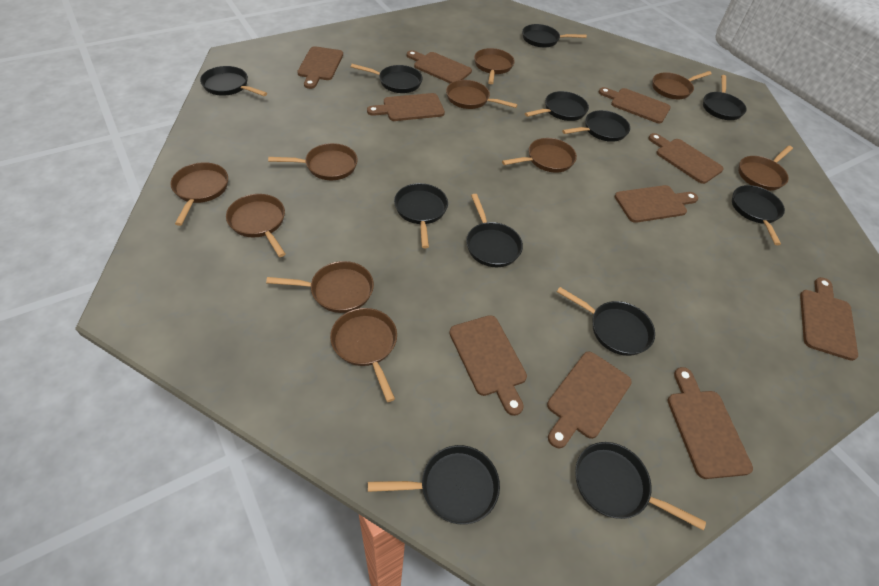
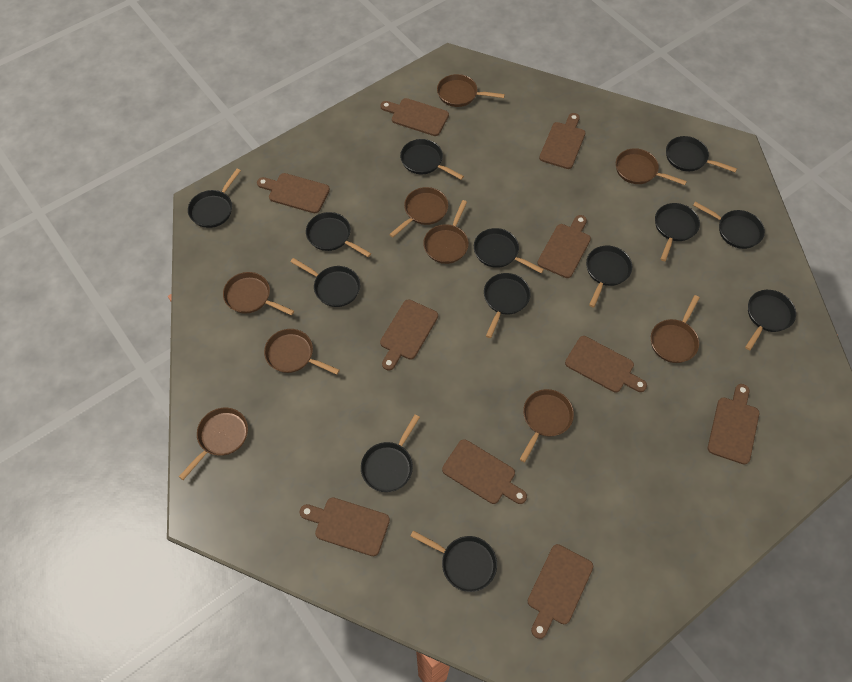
black pan: [200,66,267,96] [351,64,423,93] [368,445,500,525] [394,183,448,248] [466,194,523,267] [522,24,587,48] [525,91,589,121] [557,287,655,356] [562,110,630,142] [575,442,706,531] [703,75,747,120] [732,185,785,245] = 12 -> [188,169,241,228] [290,258,360,307] [306,212,371,257] [361,414,420,492] [400,139,464,180] [410,530,497,592] [474,228,544,273] [484,273,531,338] [586,246,632,307] [655,203,700,261] [666,136,737,172] [693,202,765,249] [745,290,796,350] = 13
brown pan: [171,162,228,226] [226,194,286,257] [266,261,374,313] [268,143,358,180] [330,308,397,402] [446,80,518,109] [474,48,515,84] [502,138,577,173] [652,71,712,99] [738,146,793,191] = 10 -> [179,408,248,480] [223,272,294,315] [264,329,340,375] [389,187,448,237] [423,200,469,264] [437,74,505,107] [519,389,574,463] [616,148,687,185] [651,295,700,363] = 9

